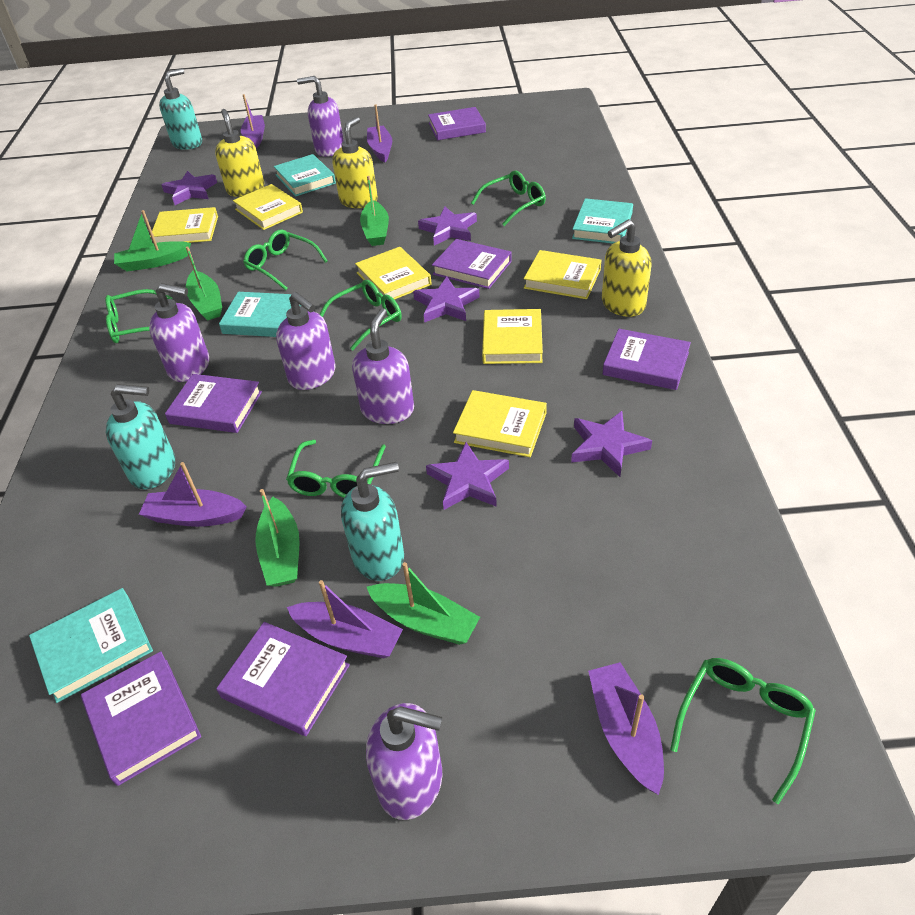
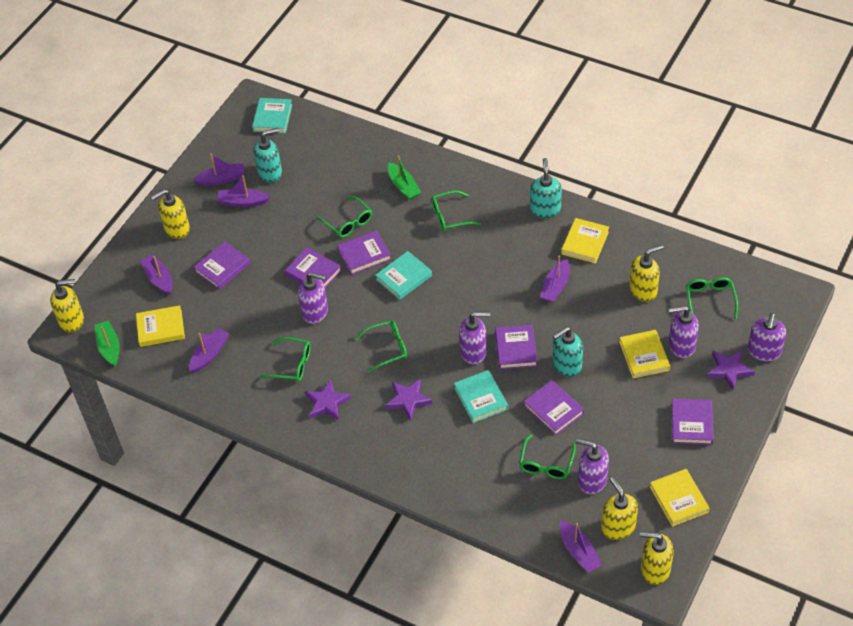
green boat: [114,210,191,271] [186,247,222,320] [255,489,300,587] [360,176,389,246] [367,562,480,645] = 5 -> [95,320,120,367] [388,155,421,200] = 2
purple boat: [139,462,247,527] [241,94,265,149] [287,580,403,658] [367,104,392,163] [588,662,664,795] = 5 -> [140,254,173,295] [189,328,230,373] [193,153,245,186] [217,175,270,207] [540,256,570,303] [560,521,602,573] = 6
purple star: [162,171,217,205] [413,277,480,323] [418,207,477,246] [426,442,509,510] [571,411,652,477] = 5 -> [305,379,352,421] [385,379,433,421] [707,350,755,390] = 3
turquoise book: [29,588,153,703] [219,292,301,337] [274,154,336,197] [572,198,633,244] = 4 -> [252,98,293,133] [375,251,432,300] [454,370,508,423] = 3
yellow book: [150,207,218,243] [233,184,303,230] [355,247,432,300] [453,390,547,457] [482,309,543,364] [524,250,601,299] = 6 -> [136,305,185,347] [561,218,609,264] [619,330,670,379] [650,469,710,527] = 4
yellow soap dispenser: [215,109,264,197] [332,117,378,208] [602,219,652,317] = 3 -> [50,279,84,333] [151,189,190,239] [601,477,638,540] [629,245,664,302] [640,531,674,585] = 5

